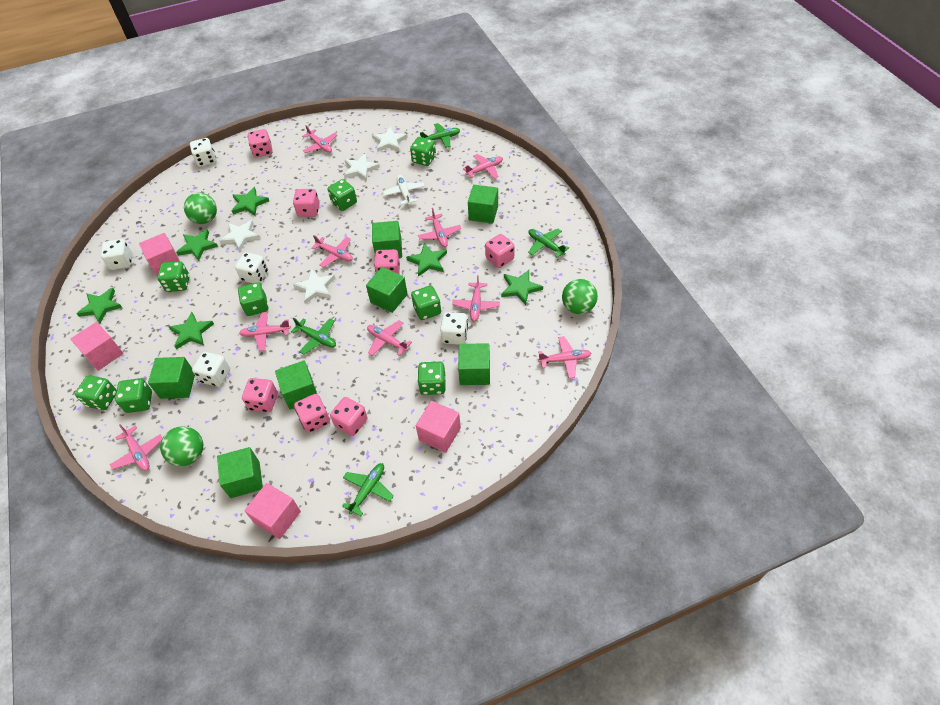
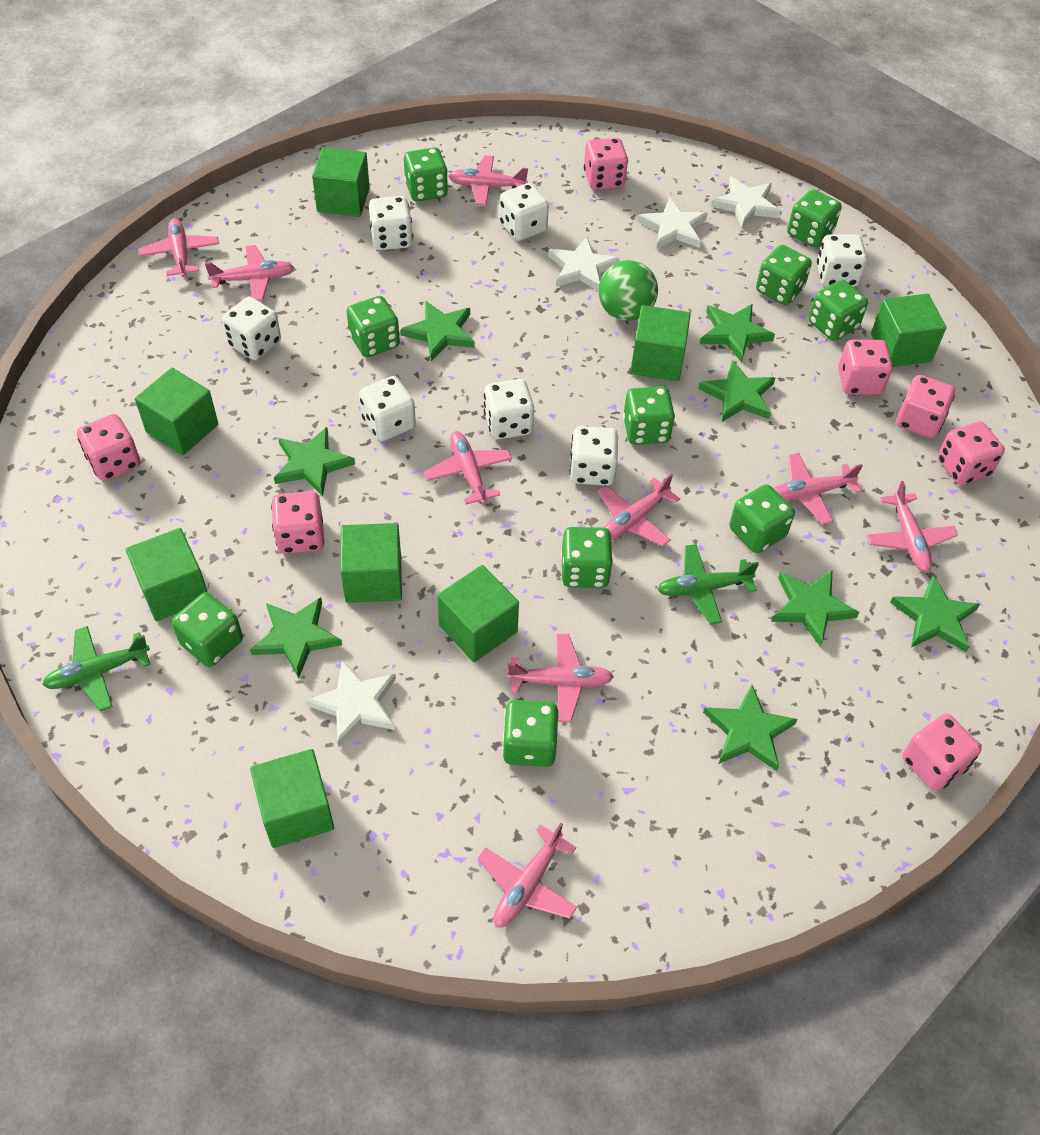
green ball: [160,426,203,466] [184,193,217,224] [562,279,598,314] = 3 -> [599,260,658,321] = 1
green cube: [148,357,195,399] [217,447,263,498] [275,361,317,410] [366,267,408,313] [372,221,402,258] [458,343,490,385] [468,185,498,223] = 7 -> [126,528,208,621] [135,368,218,455] [250,749,334,848] [312,147,370,217] [340,523,402,603] [437,565,519,662] [630,305,691,381] [871,294,947,367] = 8
green dice: [75,375,117,410] [115,378,152,413] [158,261,190,292] [238,282,268,316] [328,179,357,211] [410,137,436,166] [411,285,441,320] [418,362,445,395] = 8 -> [172,592,243,667] [347,296,400,357] [404,147,448,202] [502,700,559,767] [561,527,613,588] [623,386,675,445] [729,484,795,553] [756,245,812,305] [787,189,842,248] [809,280,868,341] = 10
green plane: [291,318,336,355] [342,463,394,516] [420,123,460,148] [528,229,569,258] = 4 -> [42,626,151,711] [657,544,759,625] = 2
green star: [77,288,122,323] [169,312,214,349] [176,229,218,261] [232,187,269,216] [406,243,447,277] [501,270,543,305] = 6 -> [250,597,342,678] [274,427,355,497] [401,301,475,361] [698,360,775,422] [700,304,775,363] [703,685,798,771] [771,571,860,647] [890,574,980,652] = 8
pink cube: [71,322,123,371] [139,233,180,277] [244,483,301,539] [416,401,461,453] = 4 -> none = 0
white dice: [101,239,132,270] [190,138,216,167] [192,352,230,387] [235,252,268,283] [440,312,468,345] = 5 -> [222,297,281,360] [359,376,416,441] [369,196,413,250] [484,379,534,440] [499,183,549,241] [570,426,618,486] [817,234,867,287] = 7
white plane: [383,175,424,205] = 1 -> none = 0

